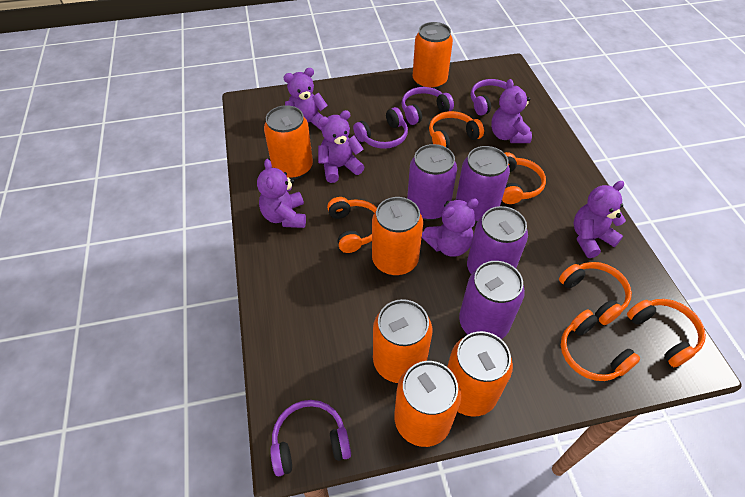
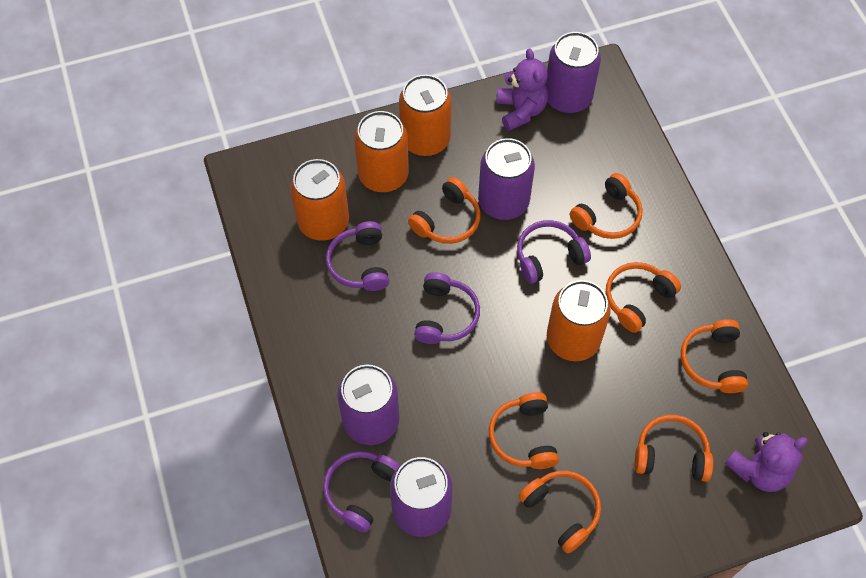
orange can: [264,105,313,179] [372,197,423,276] [373,299,432,383] [394,361,461,447] [413,22,453,89] [447,331,513,417] = 6 -> [290,159,349,241] [354,111,409,192] [399,75,452,156] [547,280,611,361] = 4
orange headphones: [327,197,377,253] [429,111,484,148] [502,152,546,204] [559,262,632,325] [561,309,640,381] [627,299,706,367] = 6 -> [408,177,481,244] [489,392,559,469] [518,471,601,554] [570,173,643,239] [606,262,681,333] [634,415,713,482] [681,319,748,393] = 7
purple teddy bear: [257,159,306,228] [283,68,328,130] [318,110,364,183] [422,198,479,257] [491,79,532,143] [573,181,626,258] = 6 -> [497,49,548,131] [725,432,808,492] = 2

